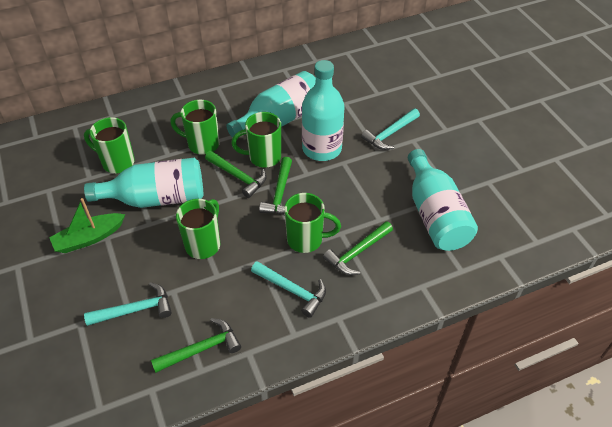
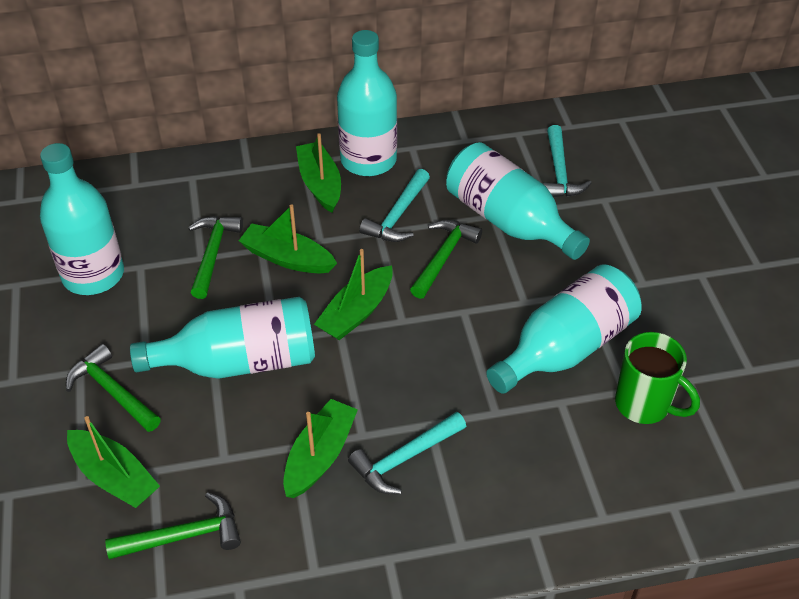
green boat: [49,198,125,253] = 1 -> [67,416,160,508] [239,204,337,273] [283,399,358,498] [296,133,341,213] [314,249,393,340] = 5
green mug: [84,117,135,173] [170,100,220,155] [176,199,220,259] [231,112,281,168] [284,193,341,253] = 5 -> [615,332,700,424] = 1
turquoise bottle: [84,158,203,208] [226,71,316,138] [302,60,344,161] [408,149,478,251] = 4 -> [40,143,124,295] [130,297,315,379] [337,30,397,176] [446,142,590,260] [486,264,642,394] = 5

